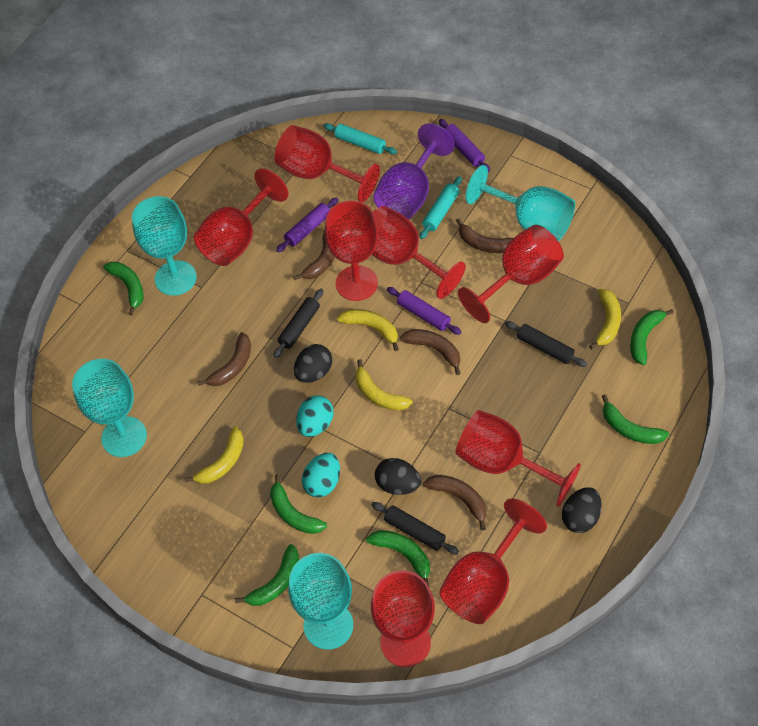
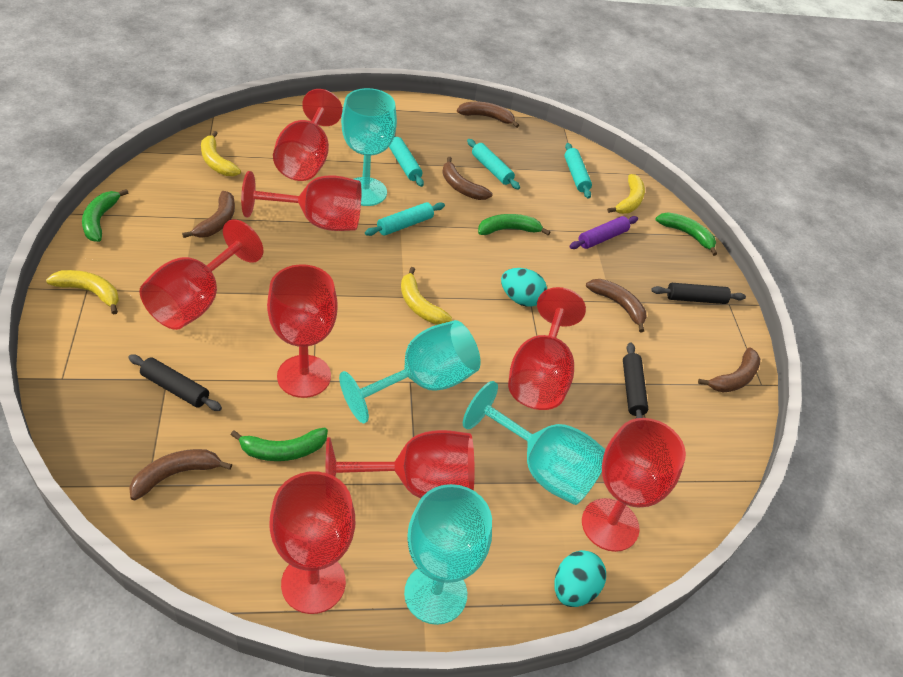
black egg: [294,344,332,383] [375,458,421,495] [562,487,602,533] = 3 -> none = 0
brown banana: [197,332,251,386] [293,229,335,280] [400,329,461,375] [423,475,486,531] [456,218,513,253] = 5 -> [129,449,232,500] [182,191,235,238] [442,157,492,200] [457,102,519,128] [586,279,646,333] [698,347,760,392] = 6
green banana: [103,262,143,316] [235,544,299,606] [270,474,327,534] [366,530,430,586] [602,394,669,444] [630,309,674,365] = 6 -> [82,189,129,242] [231,427,328,461] [478,214,550,235] [656,212,717,256] = 4
purple goblet: [373,123,455,220] = 1 -> none = 0
purple rolling pin: [276,197,338,252] [387,287,461,335] [439,119,490,172] = 3 -> [569,216,638,249] = 1
turquoise rolling pin: [323,123,397,154] [420,176,462,239] = 2 -> [365,202,445,236] [389,136,424,187] [467,139,520,190] [564,143,592,199] = 4

